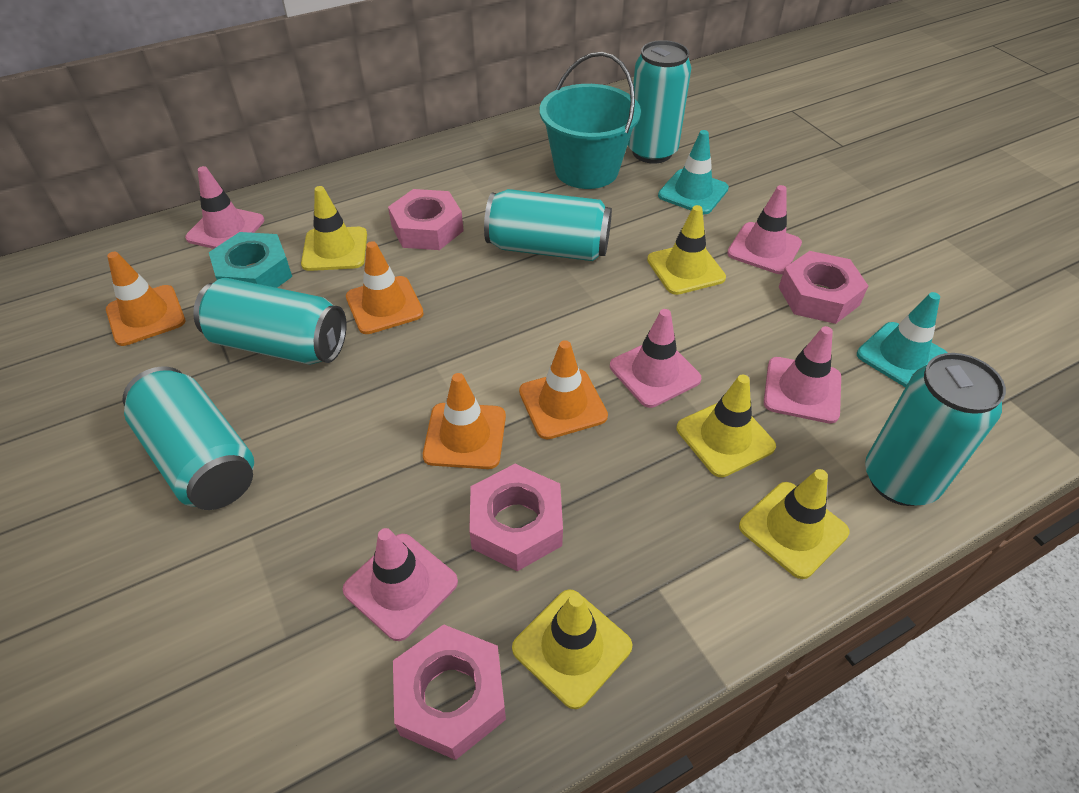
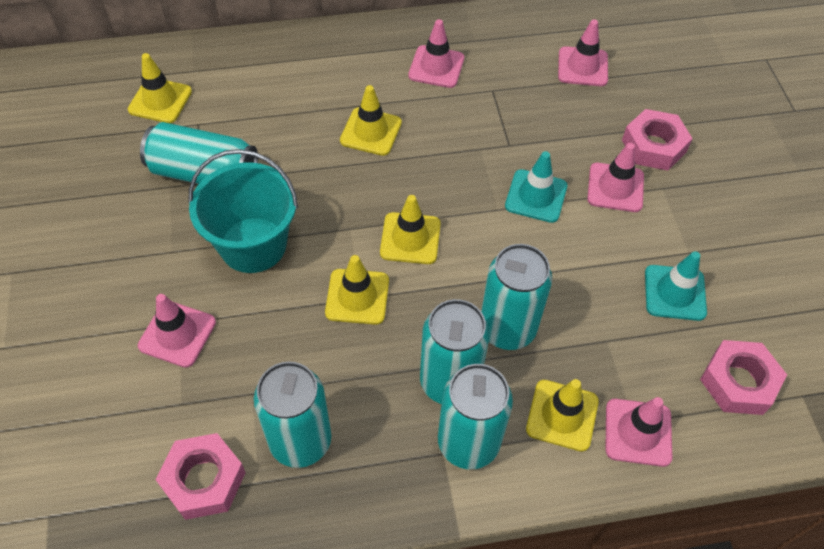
orange traffic cone: [106,252,185,346] [346,241,424,334] [423,373,506,469] [519,340,608,439] = 4 -> none = 0
pink nut: [388,189,464,250] [393,624,506,760] [469,464,563,571] [779,251,868,324] = 4 -> [155,433,246,520] [622,109,693,171] [700,340,787,415] = 3
turquoise nut: [209,232,292,288] = 1 -> none = 0

